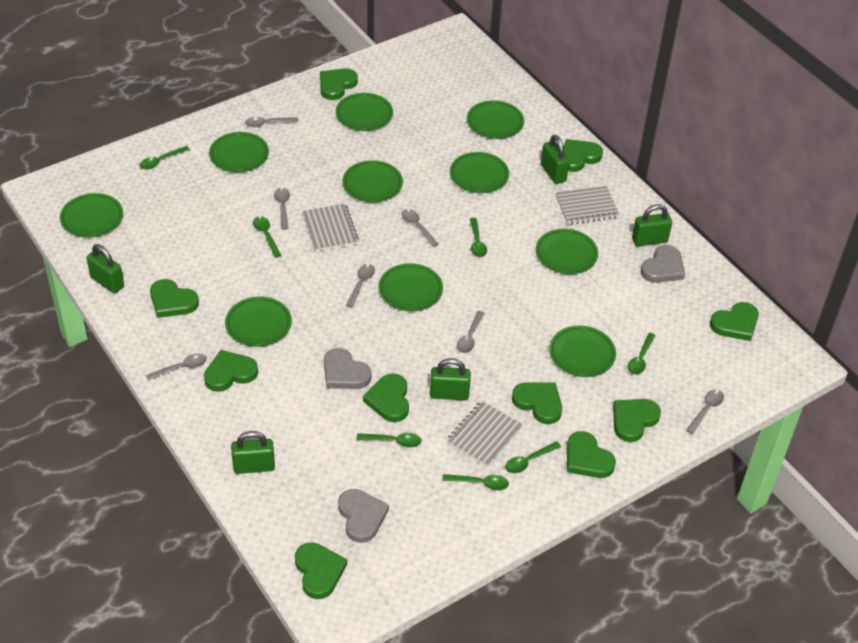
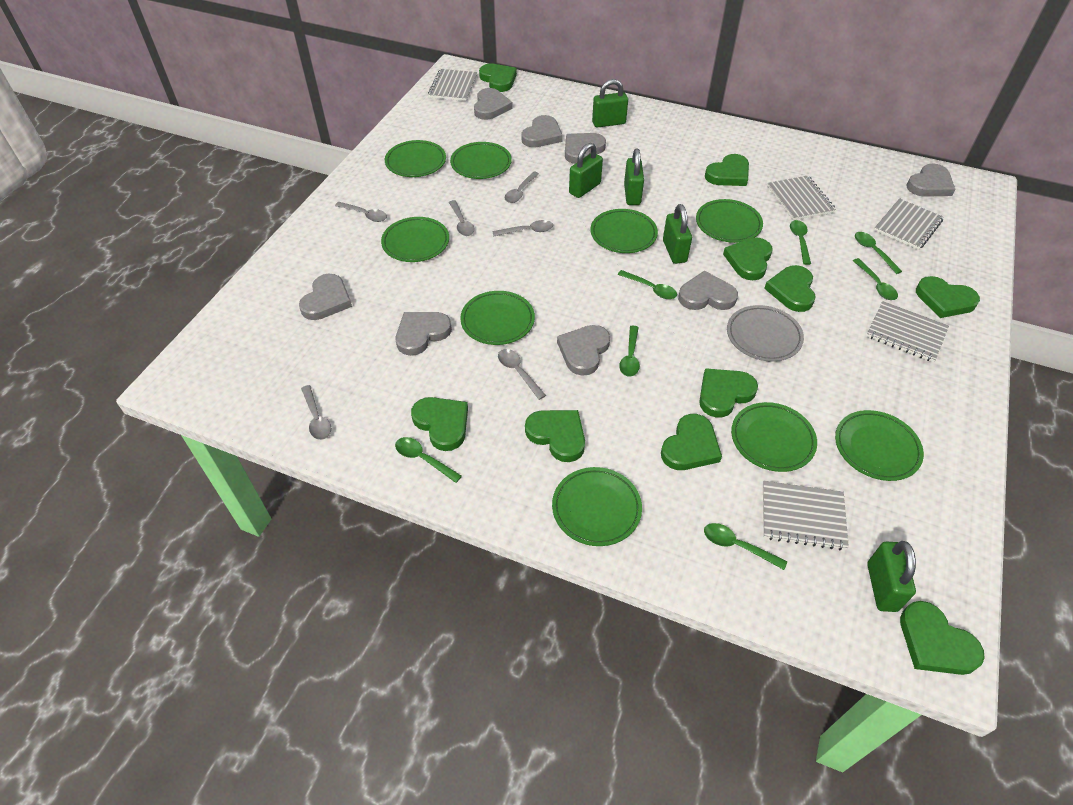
green plate: [60,193,123,238] [209,132,269,172] [225,297,292,347] [336,93,393,131] [343,160,403,202] [379,263,443,311] [450,152,509,193] [467,100,524,139] [536,229,598,274] [549,326,616,377] = 10 -> [381,217,449,262] [385,140,446,177] [450,142,512,179] [460,291,535,345] [552,467,642,546] [590,209,658,253] [696,199,763,243] [731,402,817,472] [835,410,924,481] = 9
grey heart: [324,348,371,389] [338,489,389,543] [641,245,685,283] = 3 -> [299,274,352,320] [396,312,452,356] [474,88,513,120] [521,115,563,148] [557,325,610,376] [565,133,606,164] [678,271,738,310] [906,163,956,197] = 8
grey notebook: [303,204,359,252] [447,401,523,467] [556,186,619,225] = 3 -> [428,69,477,101] [763,481,849,550] [767,176,836,221] [867,301,949,362] [874,198,943,250] = 5
grey plate: none = 0 -> [727,305,804,362] = 1
grey spoon: [146,353,207,381] [245,117,299,127] [274,187,290,230] [346,264,375,308] [402,209,439,247] [457,311,485,353] [686,389,724,434] = 7 -> [301,385,331,440] [335,202,387,222] [449,200,475,236] [492,220,553,237] [498,349,546,400] [505,172,539,203] = 6

